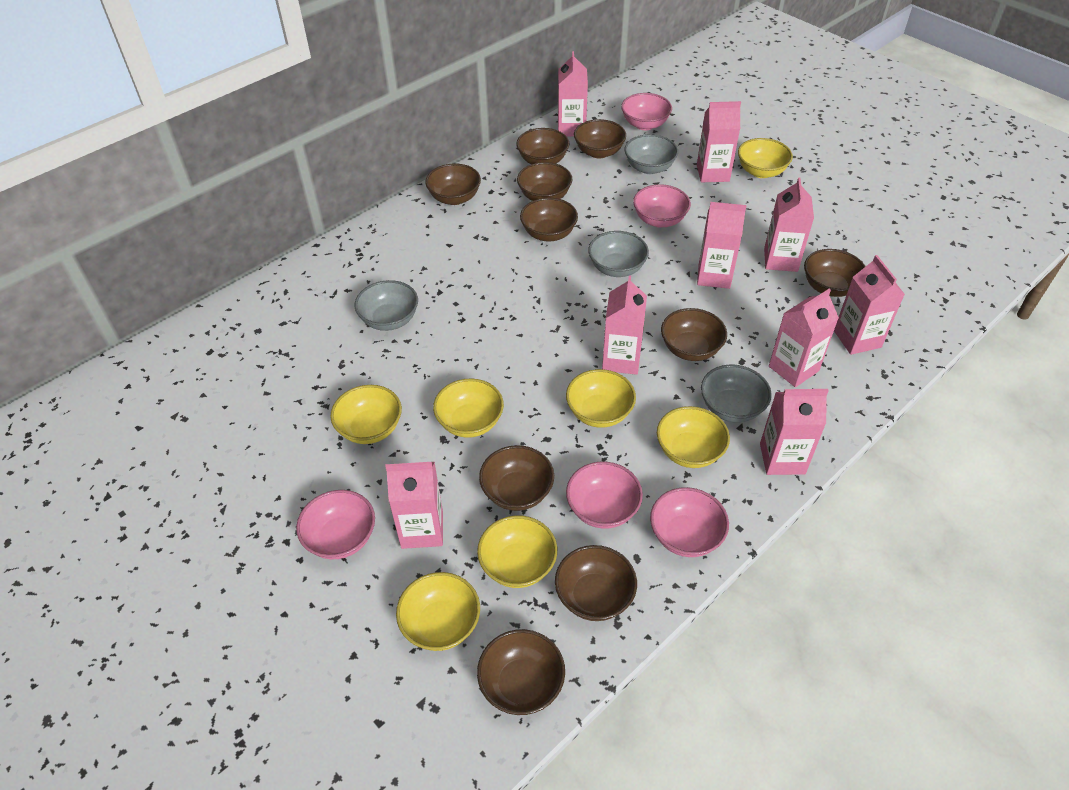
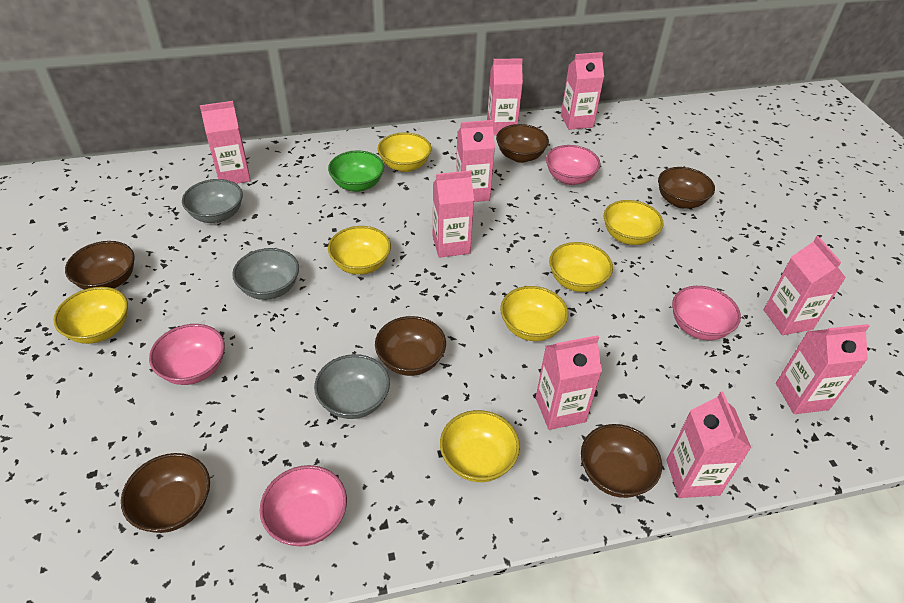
brown bowl: [425,163,481,205] [477,629,565,715] [479,445,554,511] [516,128,569,164] [517,162,572,201] [520,198,578,241] [555,545,637,621] [574,119,626,159] [661,308,727,361] [804,249,866,297] = 10 -> [65,241,135,290] [121,453,210,533] [375,316,446,376] [496,124,549,163] [581,424,662,498] [658,167,715,208] = 6
green bowl: none = 0 -> [328,151,384,192] = 1
grey bowl: [355,280,418,331] [588,231,649,277] [625,134,678,174] [701,364,772,423] = 4 -> [182,179,243,223] [232,248,299,300] [314,354,390,419] = 3
pink bowl: [296,490,375,559] [566,461,643,529] [621,93,672,130] [633,184,691,227] [650,487,729,557] = 5 -> [149,324,225,385] [260,465,347,547] [546,145,600,185] [672,286,741,340] = 4

